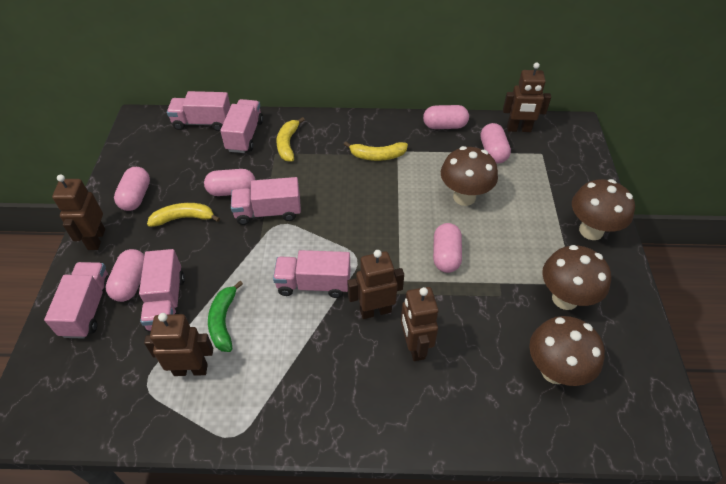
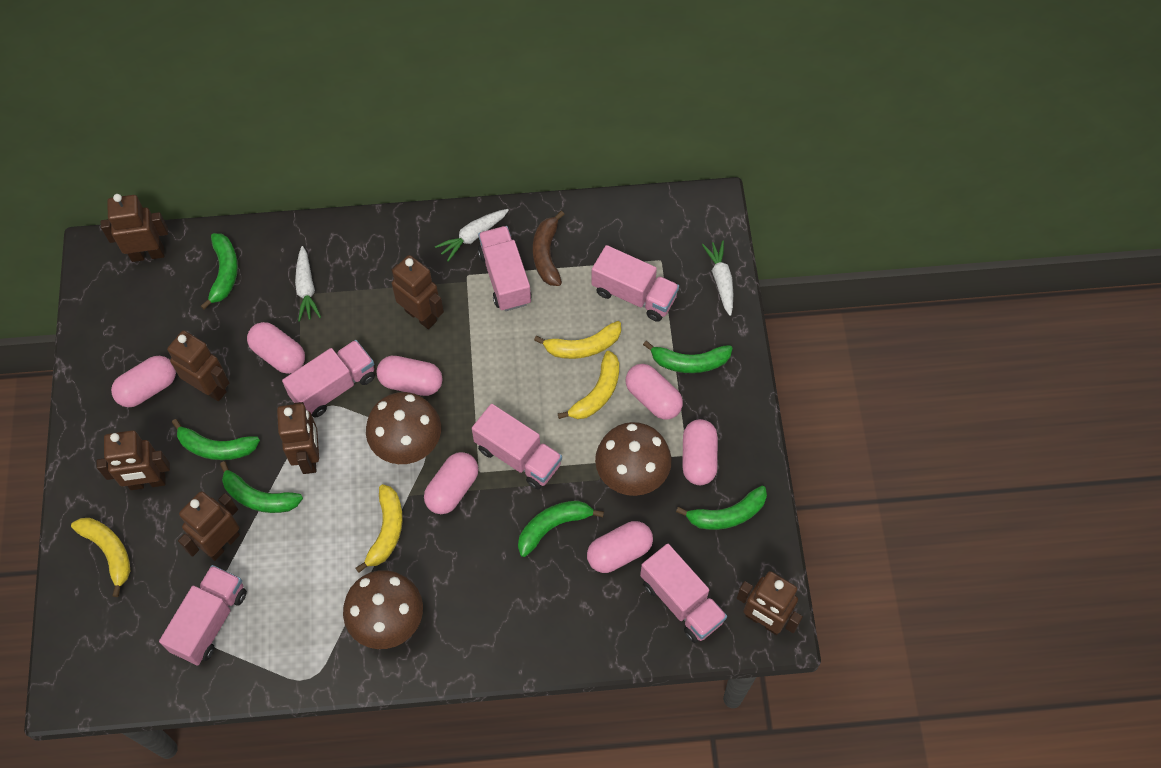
brown banana: none = 0 -> [533,211,564,286] = 1
brown mushroom: [441,146,498,206] [529,316,605,386] [542,245,611,310] [572,179,635,240] = 4 -> [343,570,423,649] [366,392,441,464] [595,422,672,496] = 3
brown robot: [52,174,105,250] [144,313,213,376] [348,250,404,319] [401,287,439,361] [503,62,551,132] = 5 -> [97,430,170,490] [101,194,168,262] [167,331,230,401] [178,491,240,561] [277,402,319,474] [392,255,444,329] [737,571,803,635] = 7
green banana: [208,281,243,352] = 1 -> [172,419,260,460] [201,233,238,310] [220,461,303,513] [518,501,604,557] [643,341,732,373] [676,486,767,530] = 6
pink capsule: [106,249,144,302] [114,167,150,211] [204,169,255,196] [423,105,469,129] [433,223,462,273] [480,123,511,163] = 6 -> [111,356,176,407] [247,322,305,374] [376,356,443,396] [424,452,479,514] [587,521,653,573] [626,364,683,420] [682,419,718,485] = 7
white carrot: none = 0 -> [295,246,321,321] [435,209,509,262] [702,240,733,316] = 3
yellow banana: [147,203,220,227] [276,117,305,161] [344,142,408,161] = 3 -> [71,518,130,597] [355,484,403,573] [534,321,621,359] [558,351,619,419] = 4

